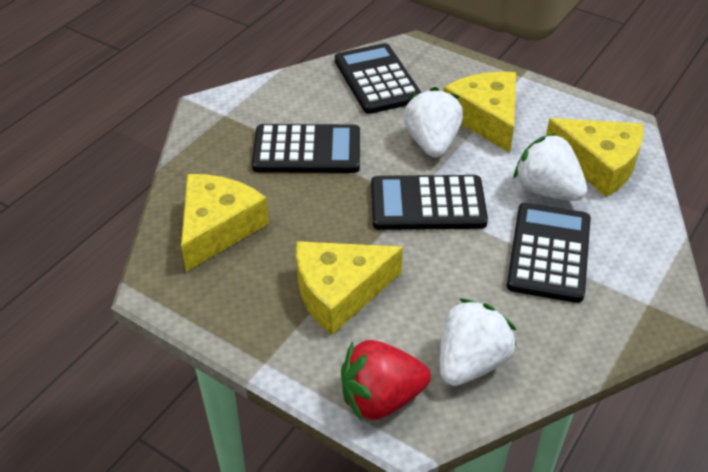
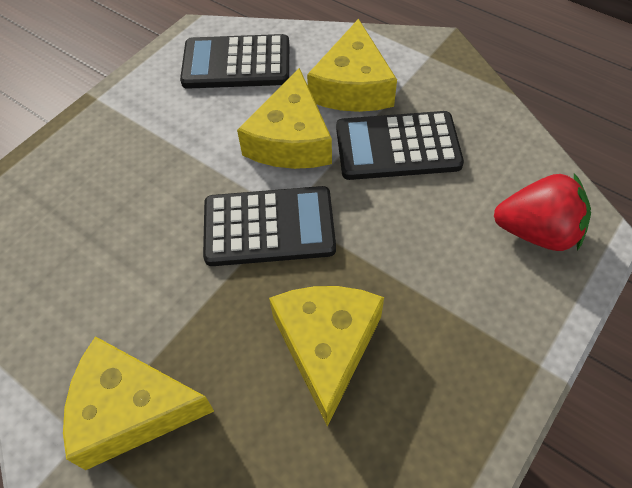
black calculator: [252,124,360,173] [335,43,422,114] [371,175,488,230] [507,203,591,303] = 4 -> [180,34,289,89] [203,186,336,266] [336,111,464,180] = 3
white strawberry: [404,87,463,157] [440,298,516,386] [513,133,587,201] = 3 -> none = 0

